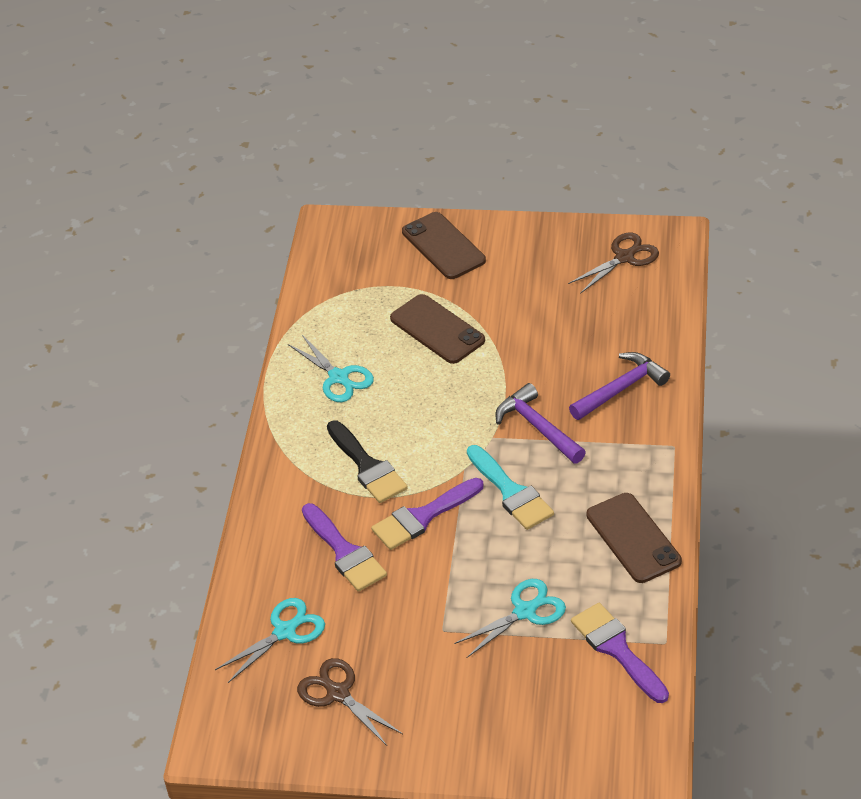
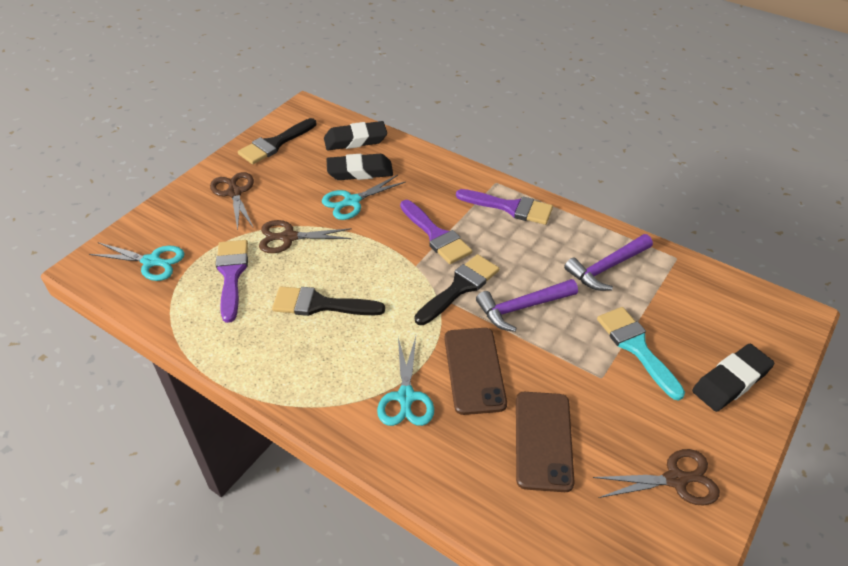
black brush: [327,420,408,503] = 1 -> [238,118,316,164] [272,287,385,316] [415,254,499,325] = 3
black eraser: none = 0 -> [324,121,387,150] [326,154,393,180] [692,344,774,412] = 3
brown phone: [390,294,485,364] [402,212,486,279] [587,493,682,583] = 3 -> [445,328,507,415] [516,392,574,492] = 2
brown scissors: [297,658,403,746] [568,233,659,294] = 2 -> [210,172,254,230] [259,220,352,253] [593,449,720,506] = 3

